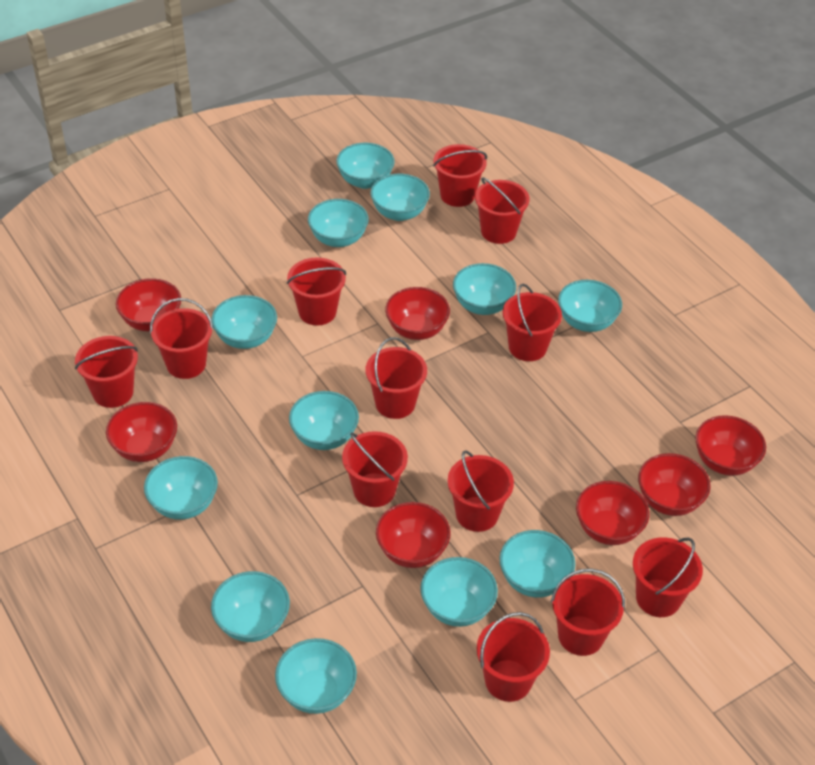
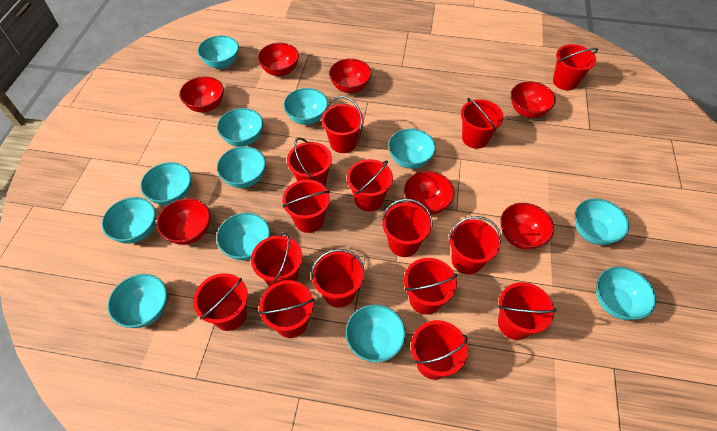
red bucket: [75,336,138,408] [150,298,213,379] [287,257,346,325] [342,431,408,507] [366,337,427,419] [433,144,487,207] [448,450,514,532] [475,177,529,244] [477,612,550,702] [503,283,562,361] [551,569,625,656] [633,537,703,617] = 12 -> [193,273,248,331] [251,232,302,287] [259,280,314,338] [282,180,330,233] [287,138,332,186] [311,249,364,308] [321,96,364,153] [347,159,393,212] [382,199,432,257] [404,258,457,315] [411,320,468,380] [448,216,501,275] [461,98,504,149] [498,282,557,340] [553,44,598,90] = 15

